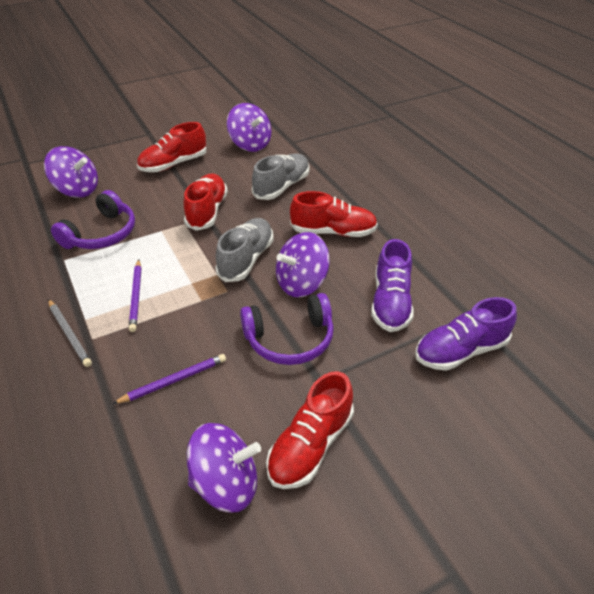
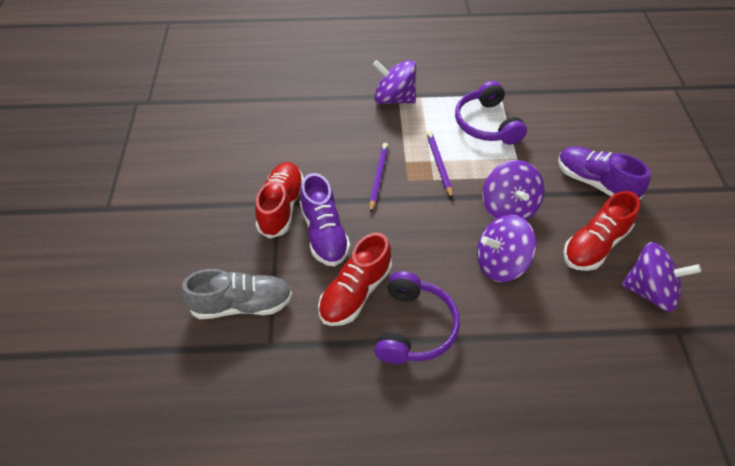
grey pencil: [48,299,92,367] = 1 -> none = 0
grey shoe: [215,218,274,282] [252,154,310,200] = 2 -> [181,269,292,319] = 1
red shoe: [137,122,207,172] [183,173,228,231] [266,371,354,489] [290,191,378,237] = 4 -> [255,162,304,239] [318,233,392,326] [563,191,640,271] = 3

